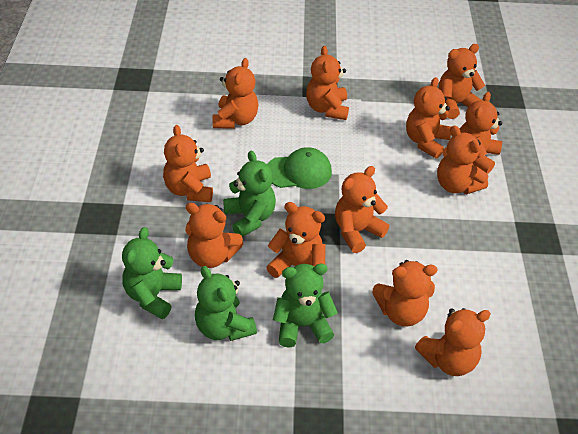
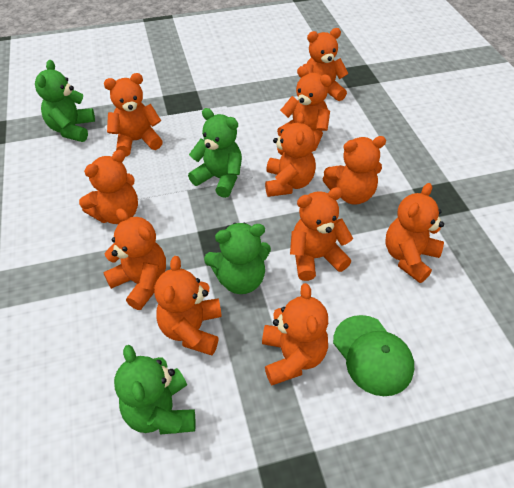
orange teddy bear: [163,125,213,202] [185,203,243,268] [213,58,258,129] [266,202,325,278] [306,46,349,120] [335,166,389,253] [372,260,438,326] [406,77,451,158] [415,308,491,376] [437,126,488,194] [439,44,485,119] [460,92,502,174] = 12 -> [79,150,138,224] [103,208,166,310] [104,73,163,157] [155,256,222,355] [262,283,328,385] [265,112,316,197] [277,66,332,152] [290,187,353,281] [303,28,349,101] [323,136,386,205] [386,183,444,283] = 11

